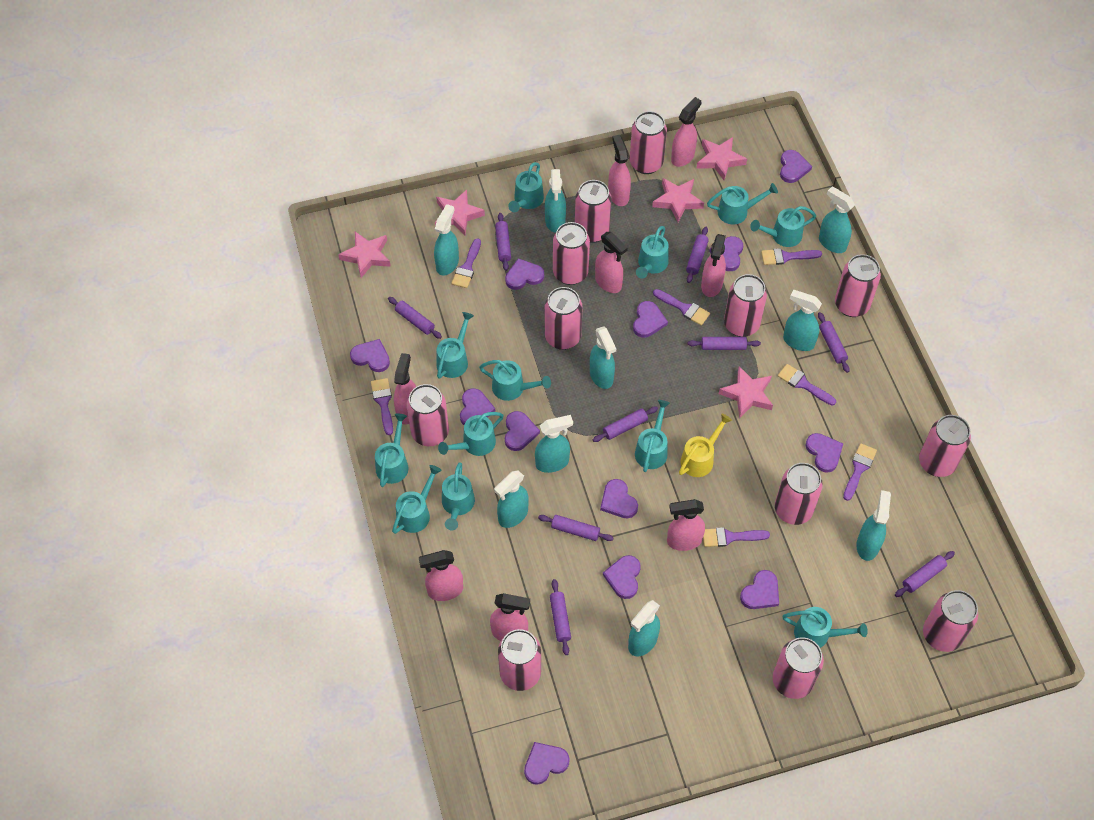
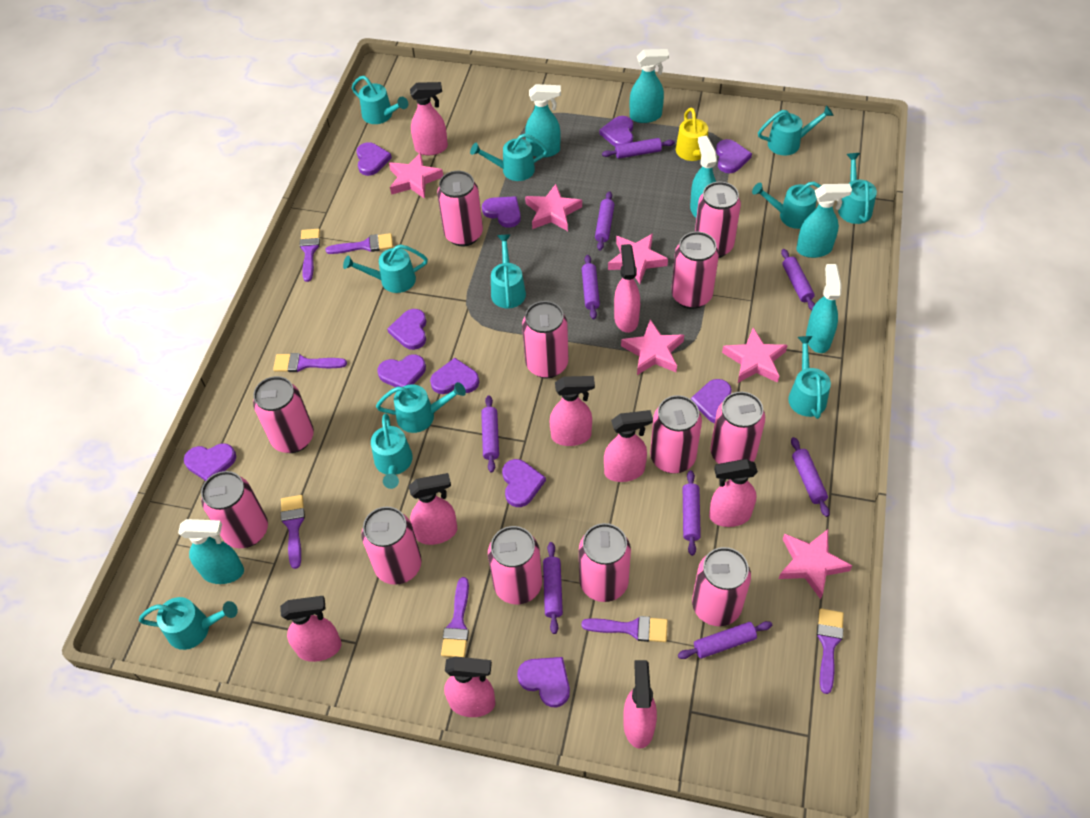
pink spray bottle: [394,353,416,425] [419,550,463,601] [490,593,530,641] [595,232,628,293] [608,135,631,206] [667,499,705,551] [671,97,701,167] [701,234,726,297] = 8 -> [280,596,342,662] [409,473,457,545] [410,82,448,155] [444,656,495,717] [550,376,595,446] [604,410,653,482] [614,244,640,333] [623,660,657,749] [709,459,758,527] = 9
pink star: [338,231,391,278] [435,190,485,235] [652,178,704,222] [696,137,747,180] [719,366,773,418] = 5 -> [389,152,443,199] [525,184,582,231] [608,233,668,284] [621,319,684,375] [722,328,787,383] [779,529,853,599] = 6
purple heart: [350,339,390,372] [460,388,495,425] [505,258,544,290] [505,411,540,451] [524,742,570,785] [600,479,638,519] [603,555,641,599] [633,301,668,338] [709,236,743,271] [740,570,779,609] [780,150,812,183] [805,433,843,473] = 12 -> [184,443,236,481] [356,142,392,176] [377,354,426,387] [387,309,426,350] [430,358,479,394] [482,196,521,228] [502,459,546,507] [517,657,570,707] [599,116,633,147] [691,379,732,423] [716,139,752,173] = 11
turquoise spray bottle: [434,204,459,276] [494,470,529,528] [535,415,573,473] [545,169,566,232] [590,326,616,389] [628,600,660,656] [783,290,822,351] [819,186,855,253] [856,490,891,561] = 9 -> [178,519,244,584] [525,84,561,158] [630,49,669,123] [690,135,717,218] [796,184,852,258] [806,264,842,353] = 6
turquoise watering can: [375,413,408,487] [392,465,442,534] [436,312,474,379] [438,412,504,456] [442,462,475,531] [479,360,551,401] [508,162,544,212] [635,400,670,472] [636,226,669,279] [707,183,778,224] [750,206,816,247] [783,607,868,648] = 12 -> [139,597,238,650] [343,244,428,293] [352,76,408,124] [371,414,413,489] [376,382,466,433] [470,133,548,181] [491,234,526,308] [752,181,821,229] [758,105,834,156] [788,336,831,419] [838,153,877,224] = 11

